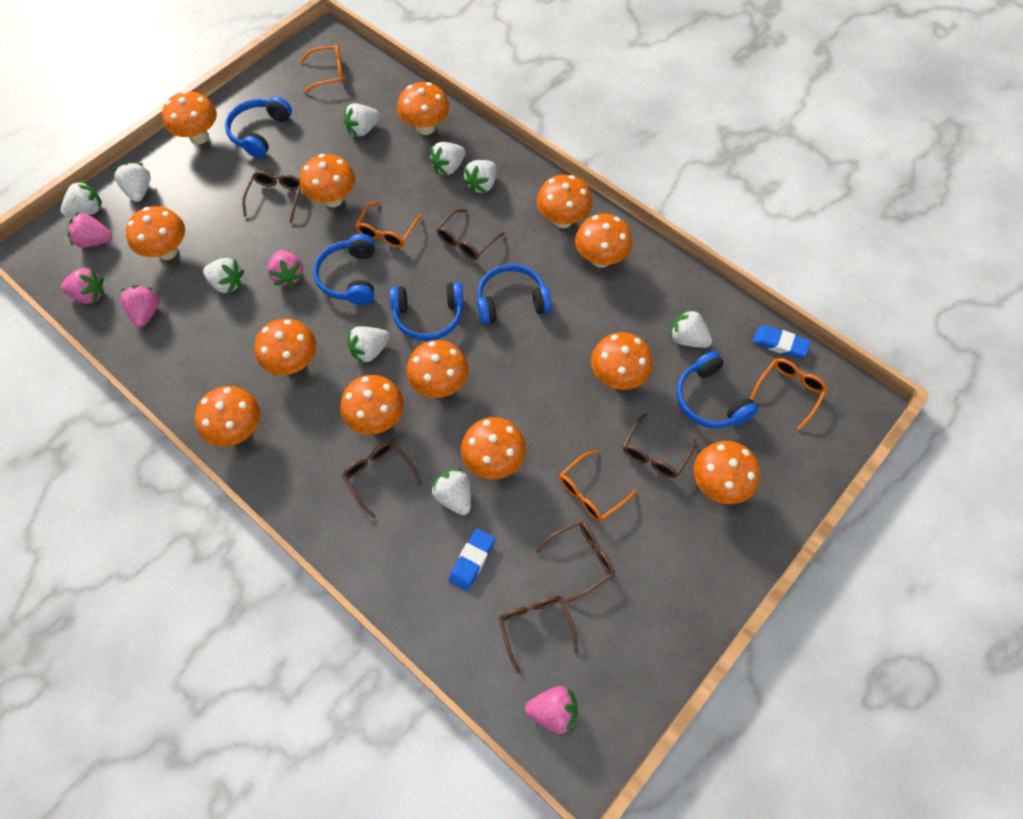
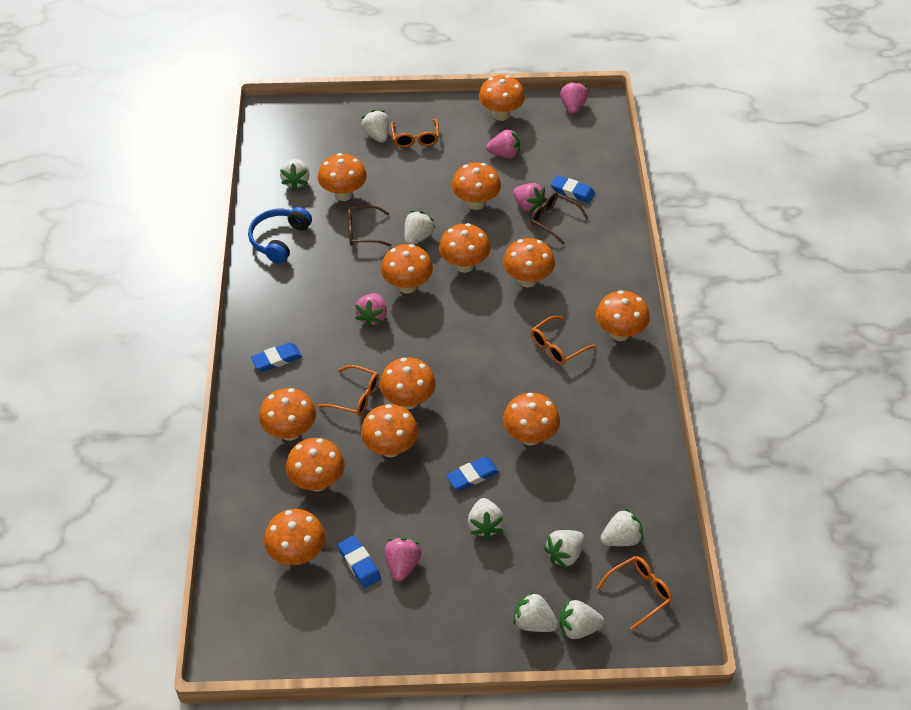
blue eraser: [448,528,495,591] [753,326,810,358] = 2 -> [251,342,302,372] [338,535,381,588] [446,457,499,491] [551,175,595,203] = 4
blue headphones: [225,96,292,158] [313,234,375,305] [390,282,464,341] [477,264,552,325] [676,351,758,428] = 5 -> [248,207,312,264] = 1
brown glasses: [242,171,301,223] [342,441,422,518] [437,209,505,260] [498,595,578,674] [536,520,615,603] [623,413,696,478] = 6 -> [348,205,392,246] [530,192,588,244] = 2
white strawberry: [61,180,102,217] [113,162,151,202] [203,258,244,294] [343,103,380,137] [347,326,390,364] [429,142,466,176] [431,469,471,515] [462,160,496,194] [669,308,712,348] = 9 -> [280,159,310,190] [361,110,389,143] [404,211,436,245] [468,498,504,539] [513,591,558,632] [544,530,585,568] [560,599,605,639] [600,508,644,546] = 8

